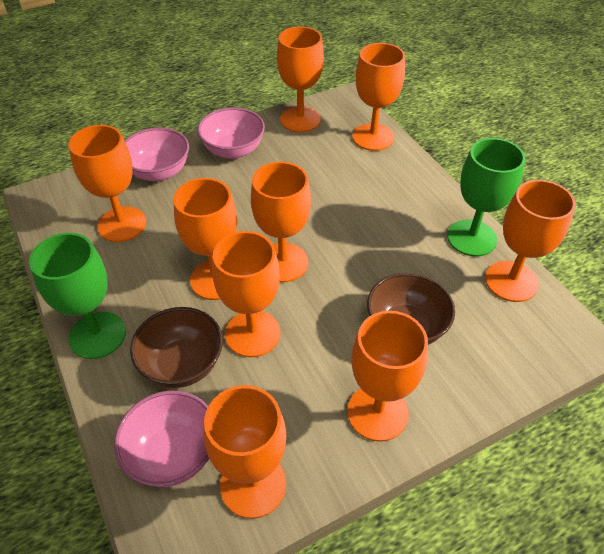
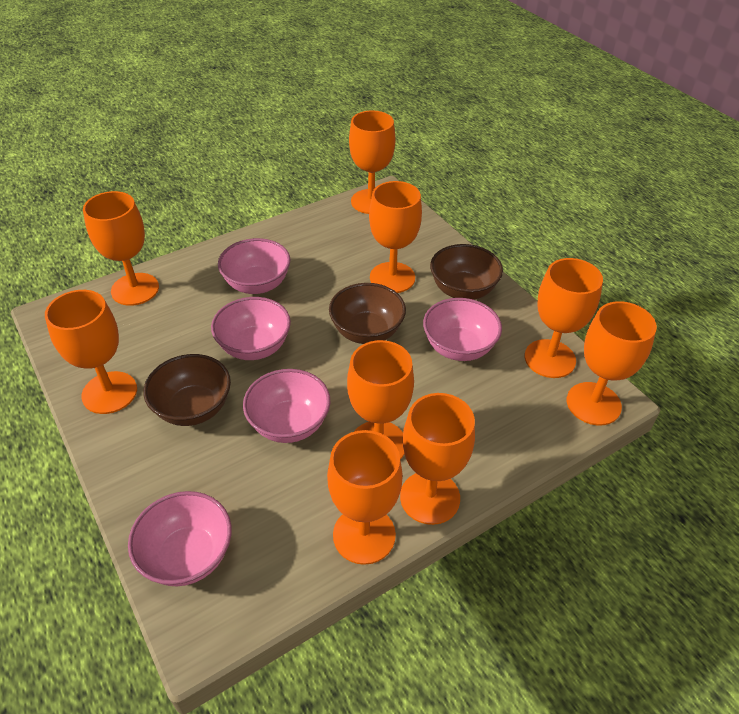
brown bowl: [130,307,223,388] [367,273,455,345] = 2 -> [143,354,231,426] [329,283,406,344] [430,244,503,300] = 3
green goblet: [29,233,126,359] [447,138,525,256] = 2 -> none = 0
pink bowl: [114,391,209,487] [125,128,189,181] [197,107,265,159] = 3 -> [128,491,232,586] [211,297,291,360] [218,238,290,294] [243,369,330,443] [423,298,502,361] = 5

